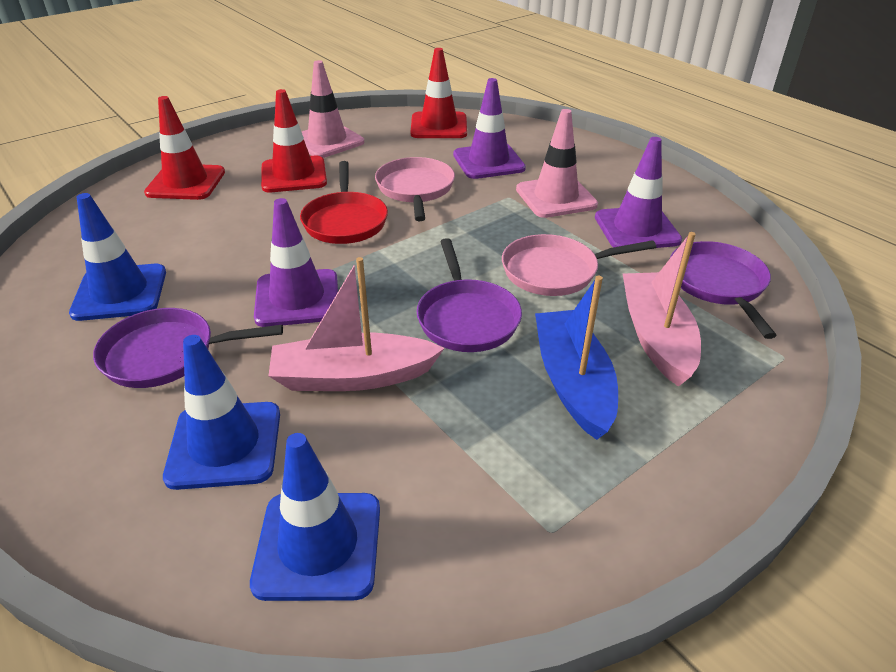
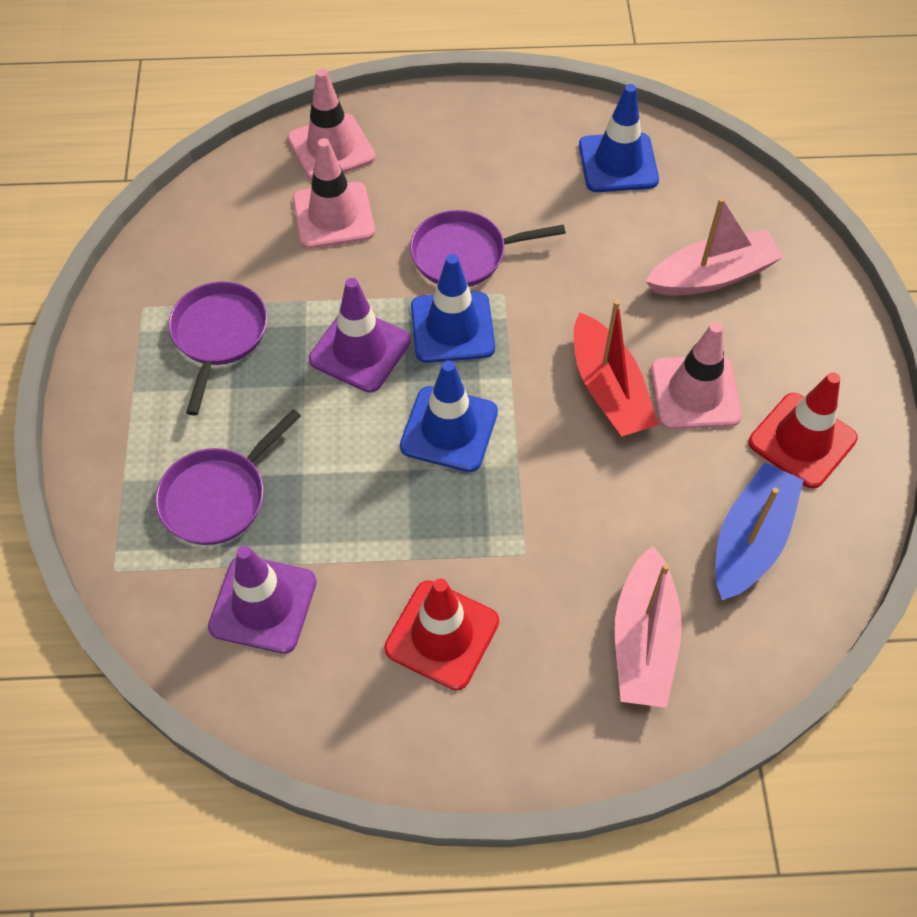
pink pan: [375,157,455,221] [502,234,656,296] = 2 -> none = 0
pink traffic cone: [302,60,364,158] [516,109,598,218] = 2 -> [287,69,375,181] [293,138,375,249] [651,322,742,429] = 3
purple traffic cone: [254,198,338,327] [453,78,526,179] [595,137,682,248] = 3 -> [208,546,317,654] [309,278,411,393] = 2
red boat: none = 0 -> [574,300,659,437] = 1
red pan: [300,161,388,244] = 1 -> none = 0
red traffic cone: [144,96,225,200] [261,89,327,192] [411,48,467,138] = 3 -> [384,579,499,690] [749,372,858,489] = 2

